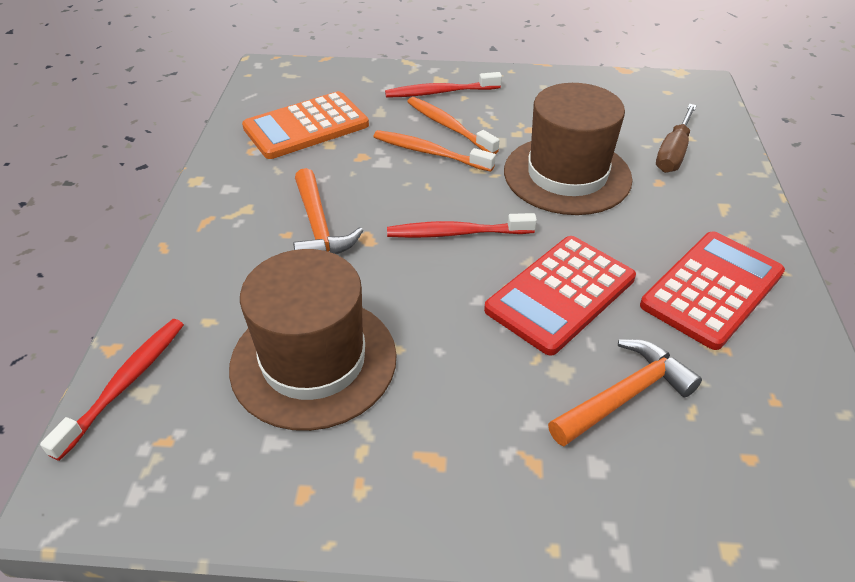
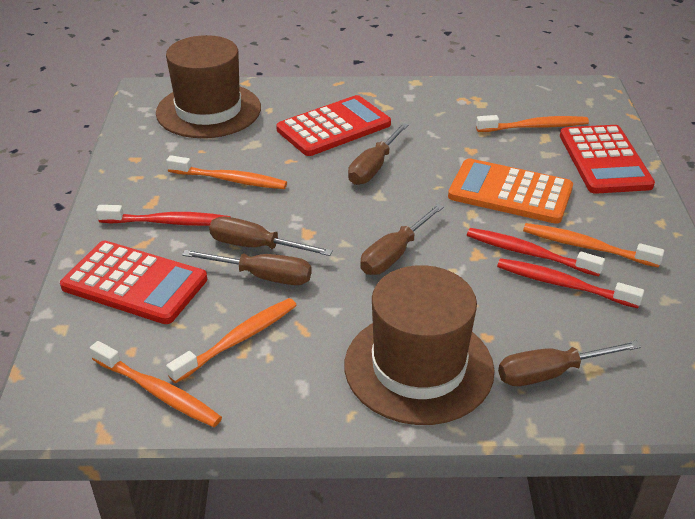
brown screwdriver: [656,104,697,173] = 1 -> [182,250,312,285] [209,217,333,256] [348,123,409,185] [360,204,444,275] [498,341,641,386] = 5
orange hammer: [293,168,363,254] [548,339,702,446] = 2 -> none = 0
orange toothbrush: [373,130,496,172] [407,97,500,154] = 2 -> [90,341,222,427] [166,155,287,189] [166,298,297,383] [476,115,589,132] [523,223,664,268] = 5
red calculator: [484,236,636,356] [640,231,785,350] = 2 -> [60,241,207,324] [276,95,391,156] [560,125,655,194] = 3

